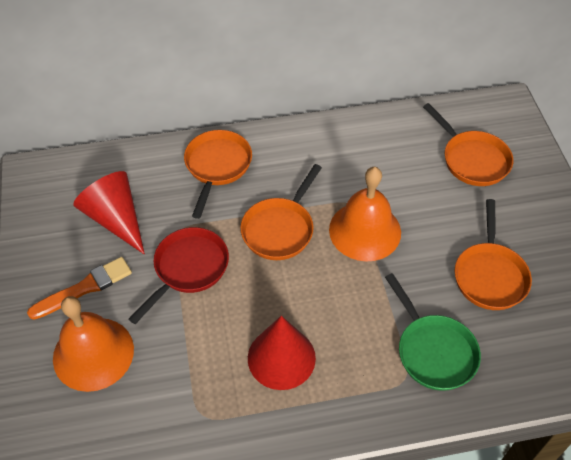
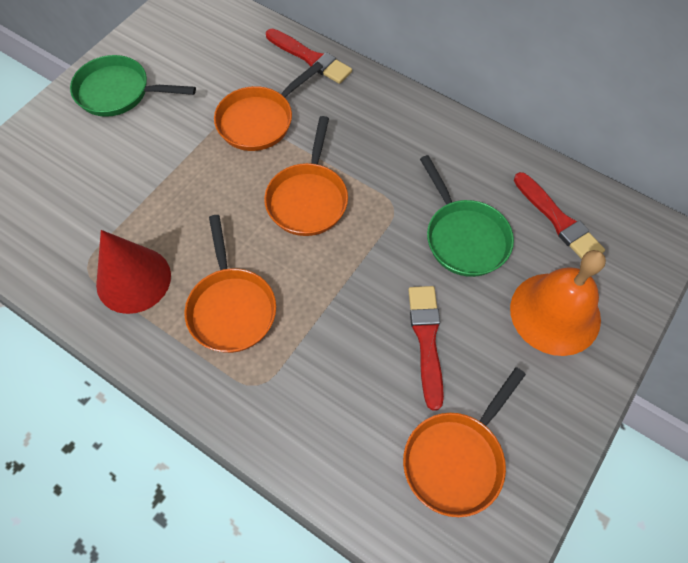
green pan: [385,273,481,391] = 1 -> [70,55,196,117] [420,155,514,277] = 2
orange bell: [53,296,134,392] [329,167,401,262] = 2 -> [510,250,606,356] = 1
orange brush: [27,257,132,319] = 1 -> none = 0
red brush: none = 0 -> [266,29,352,84] [408,286,444,411] [514,172,605,259] = 3
red cone: [73,171,145,255] [248,316,316,390] = 2 -> [96,230,171,314] = 1
red pan: [128,227,229,324] = 1 -> none = 0

